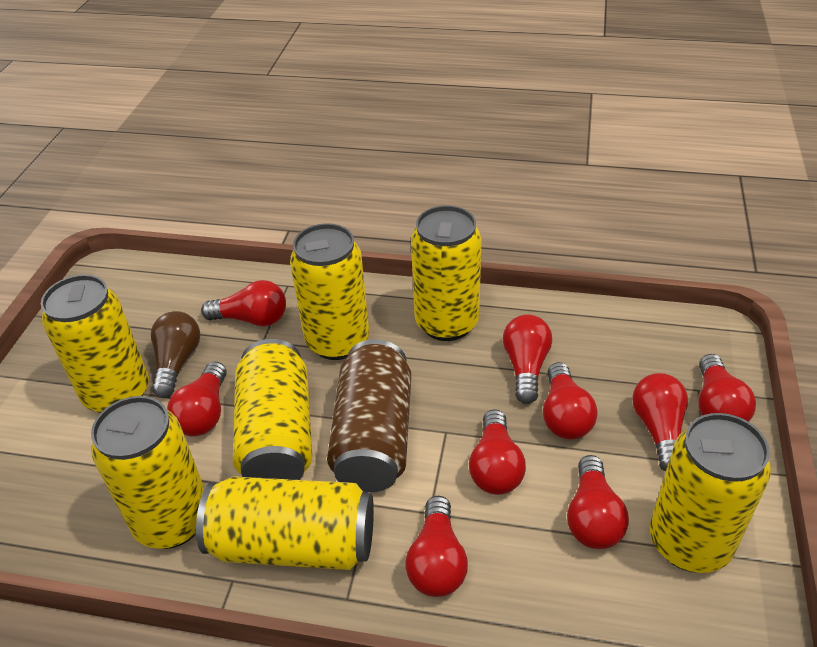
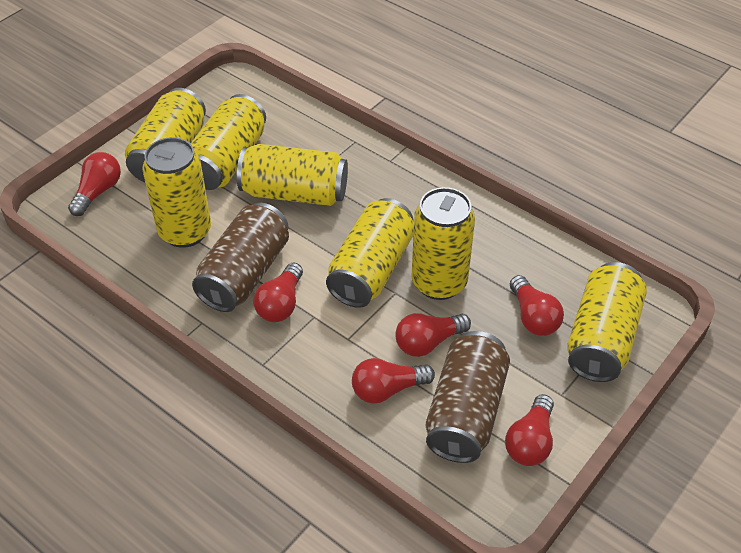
brown can: [327,339,411,493] = 1 -> [192,203,289,312] [426,331,510,463] = 2
brown light bulb: [151,311,200,398] = 1 -> none = 0
red light bulb: [167,361,227,436] [201,280,286,326] [406,496,468,597] [469,409,526,495] [503,314,552,404] [543,362,598,439] [567,455,629,549] [632,373,688,471] [698,354,756,422] = 9 -> [68,152,121,216] [253,263,303,322] [352,358,435,404] [395,313,471,357] [505,394,554,466] [510,275,564,336] = 6

